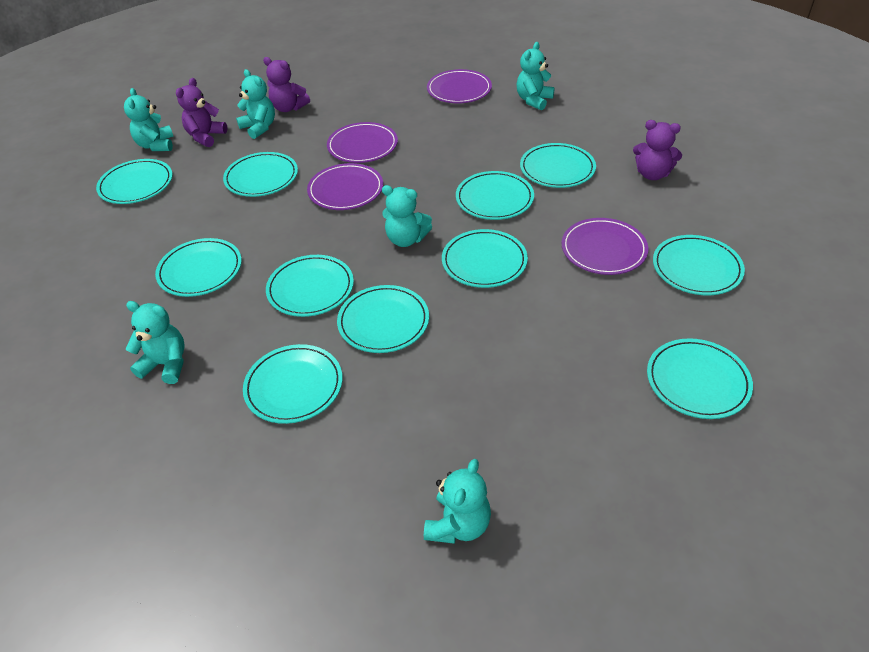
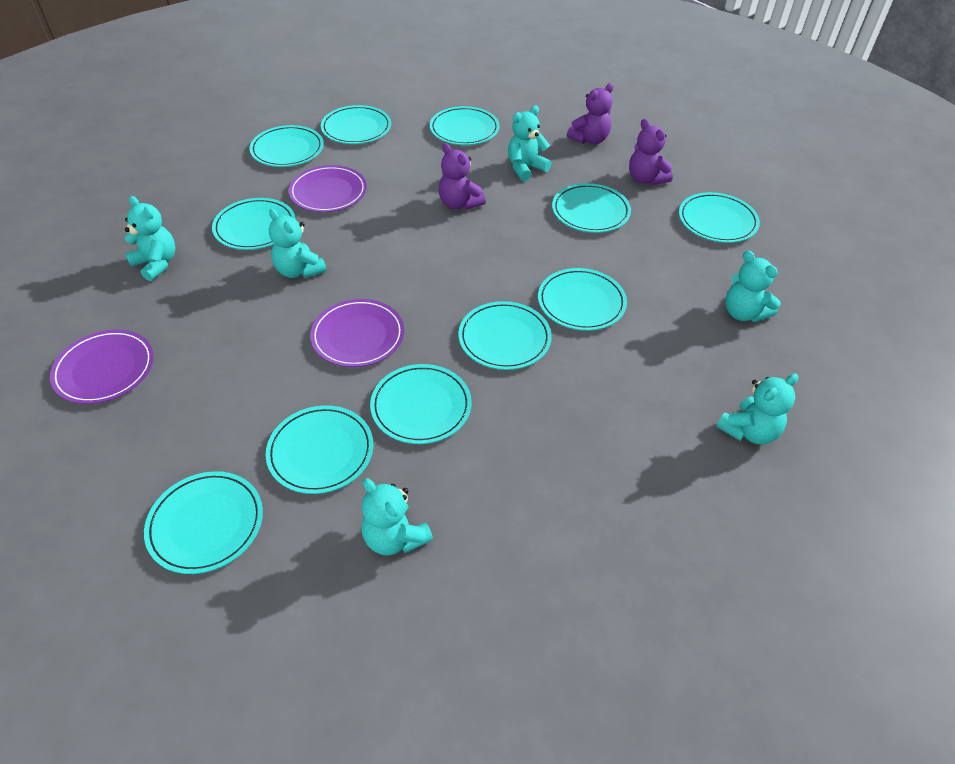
purple plate: [307,163,383,210] [327,122,398,163] [427,69,492,103] [562,218,648,275] = 4 -> [50,330,154,404] [289,165,367,212] [310,299,404,367] = 3

